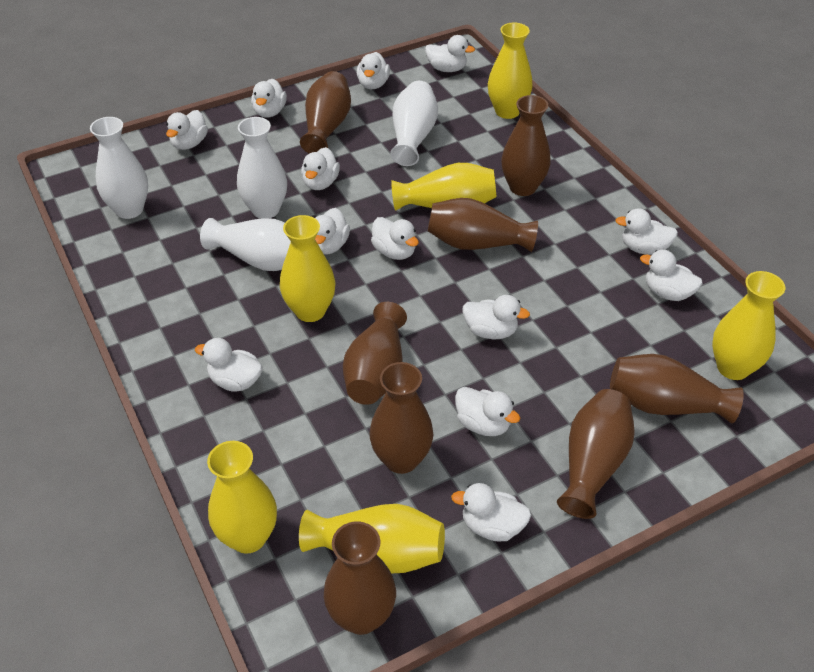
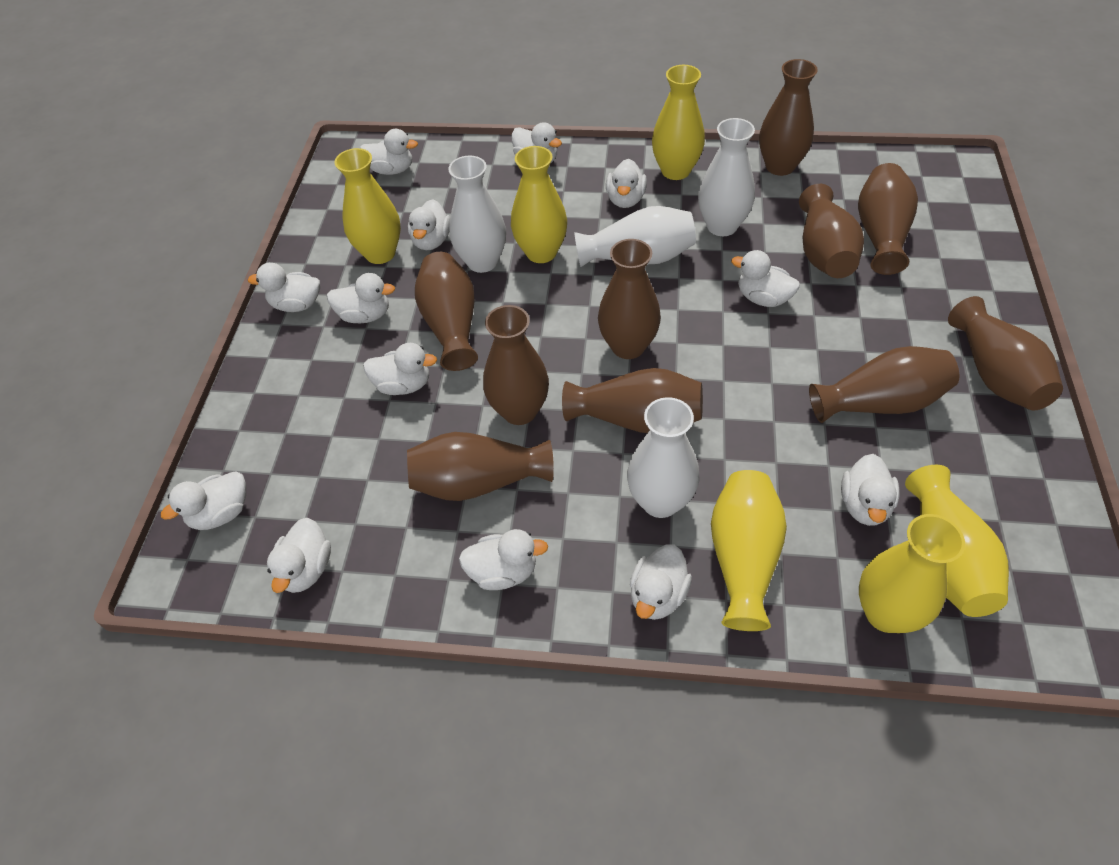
brown vase: [300,71,351,153] [324,521,396,635] [343,302,407,405] [370,362,433,474] [428,198,538,252] [502,95,550,196] [557,389,635,519] [610,354,744,424] = 8 -> [407,432,554,501] [415,252,478,371] [483,305,549,425] [562,368,703,433] [598,239,661,359] [759,59,818,176] [799,184,864,278] [809,346,959,423] [858,163,918,275] [948,296,1063,411] = 10

